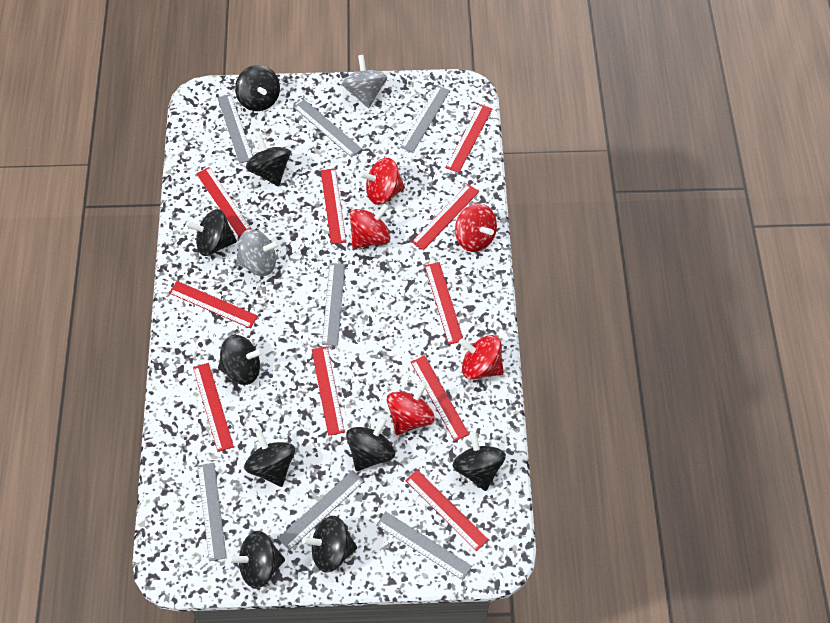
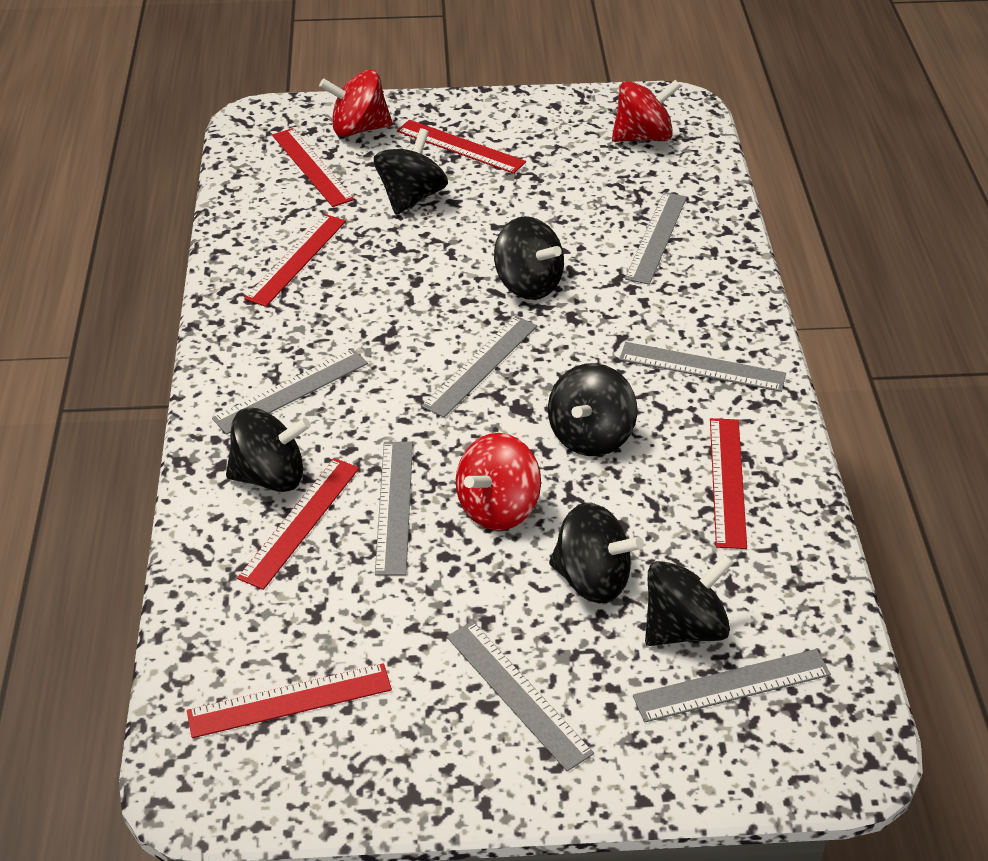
black spinning top: [186,209,237,256] [218,335,264,385] [228,531,285,589] [235,65,280,111] [244,430,295,487] [246,134,291,187] [302,516,357,573] [346,417,395,471] [452,431,506,491] = 9 -> [226,408,311,492] [374,128,448,215] [494,216,564,300] [548,363,637,456] [549,503,644,603] [645,554,734,646] = 6
grey spinning top: [236,229,280,276] [342,55,387,108] = 2 -> none = 0
red ruler: [169,281,258,329] [193,363,234,452] [196,167,251,236] [312,346,345,436] [321,168,346,244] [405,470,489,551] [411,356,469,441] [412,184,479,250] [425,262,463,345] [446,104,492,173] = 10 -> [187,663,392,738] [237,458,359,590] [244,214,346,307] [272,128,354,207] [397,120,526,174] [710,418,747,549] = 6
red spinning top: [350,204,391,249] [359,158,405,204] [387,382,435,435] [455,203,497,252] [459,335,504,380] = 5 -> [319,70,393,137] [456,433,541,531] [612,80,681,142] = 3

